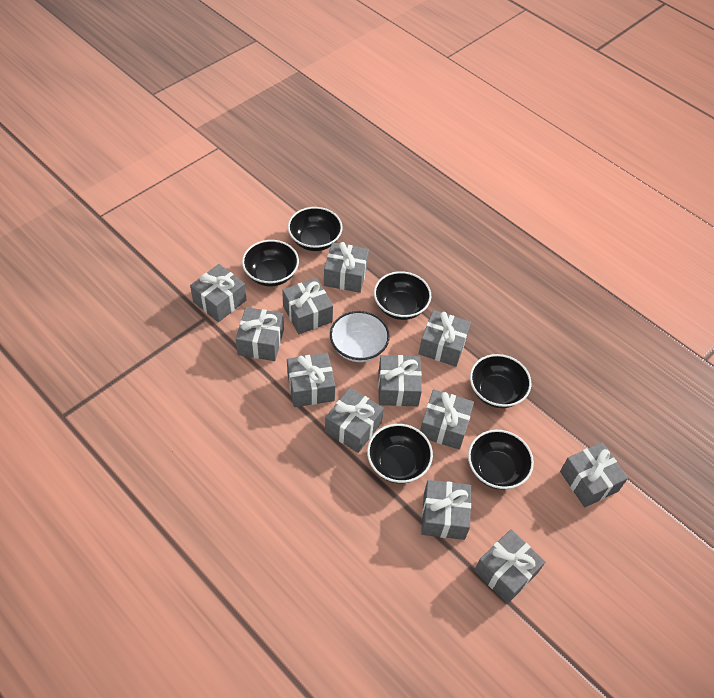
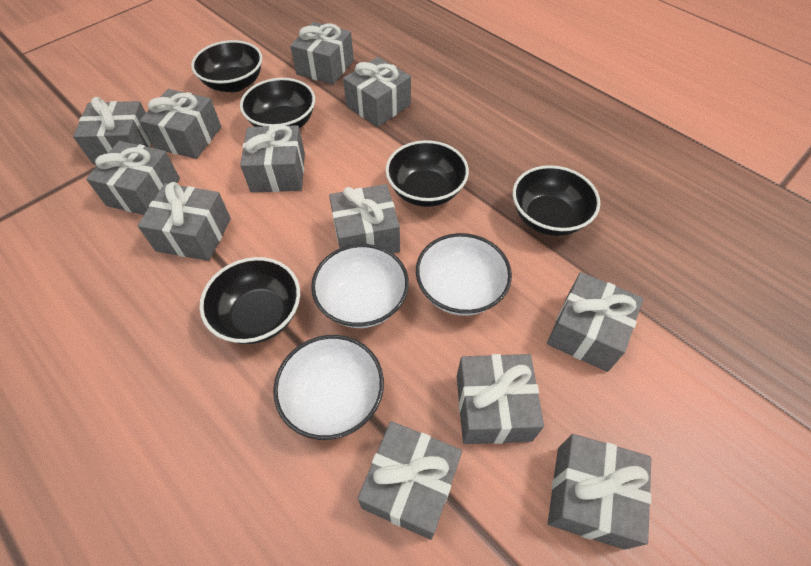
black bowl: [242,240,299,287] [288,207,343,251] [367,424,433,484] [374,271,431,320] [468,430,534,490] [470,354,531,408] = 6 -> [191,40,262,92] [200,257,300,344] [240,78,315,128] [386,140,469,207] [513,165,600,236] = 5
white bowl: [330,311,390,362] = 1 -> [273,335,384,440] [311,244,409,328] [416,233,512,316] = 3

